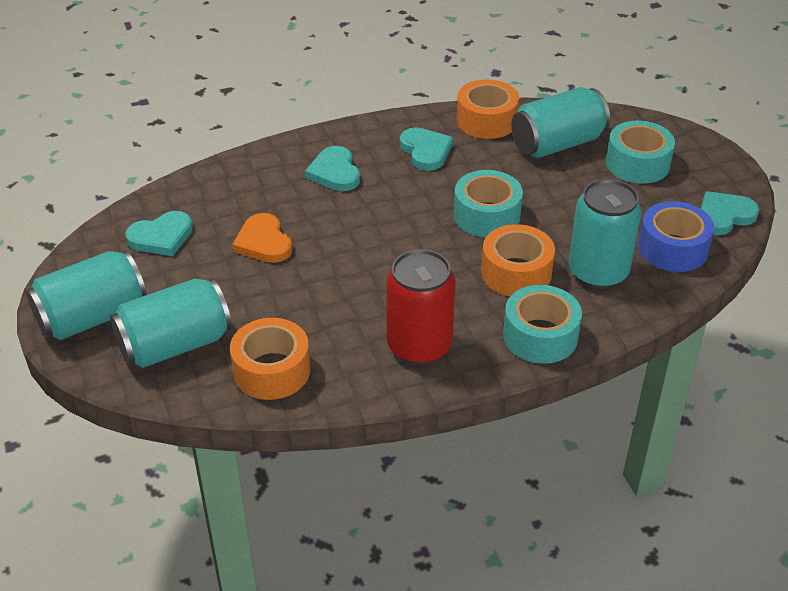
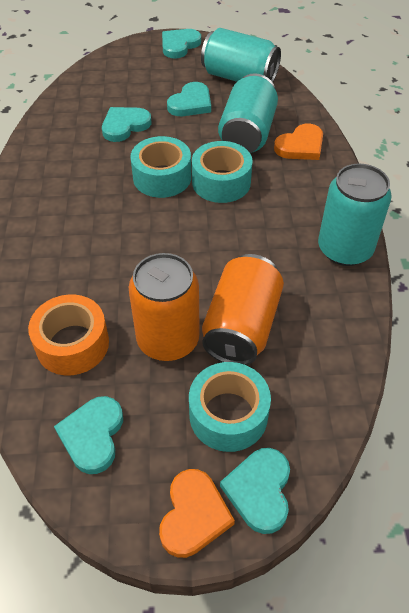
blue tape: [638,201,714,272] = 1 -> none = 0
orange can: none = 0 -> [129,253,200,361] [202,254,284,365] = 2
orange heart: [232,213,292,263] = 1 -> [159,469,235,558] [274,123,323,160] = 2
orange tape: [230,318,310,400] [457,80,519,139] [481,224,555,296] = 3 -> [28,295,109,375] = 1
red can: [386,249,456,365] = 1 -> none = 0
turquoise can: [26,251,147,340] [110,278,232,368] [511,87,610,158] [569,179,642,289] = 4 -> [201,28,281,82] [218,73,278,153] [318,164,392,266] = 3
turquoise heart: [125,211,193,256] [305,146,360,191] [400,127,453,171] [701,191,759,235] = 4 -> [54,396,123,474] [102,107,152,142] [162,29,201,58] [167,82,211,116] [220,448,290,534] = 5

